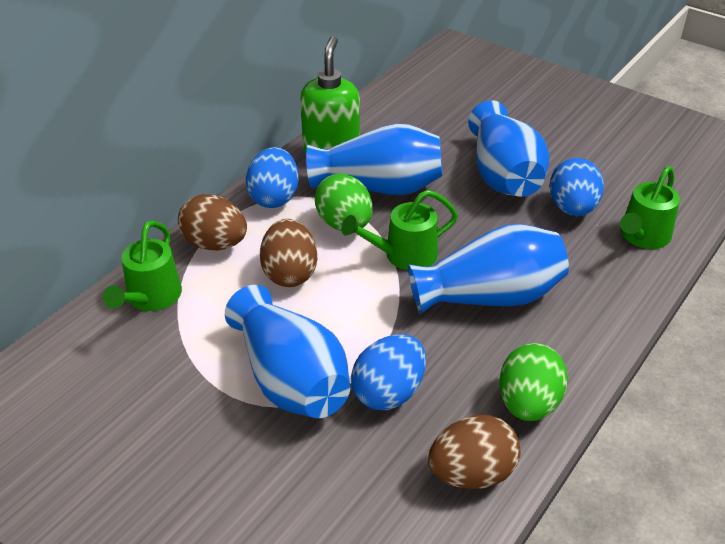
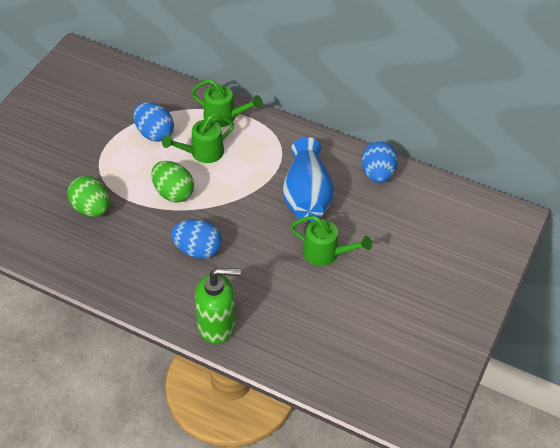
blue vase: [225,285,350,418] [306,123,442,195] [408,224,569,314] [468,100,550,197] = 4 -> [283,137,334,222] = 1
brown egg: [178,194,247,250] [260,219,317,287] [428,415,521,489] = 3 -> none = 0

